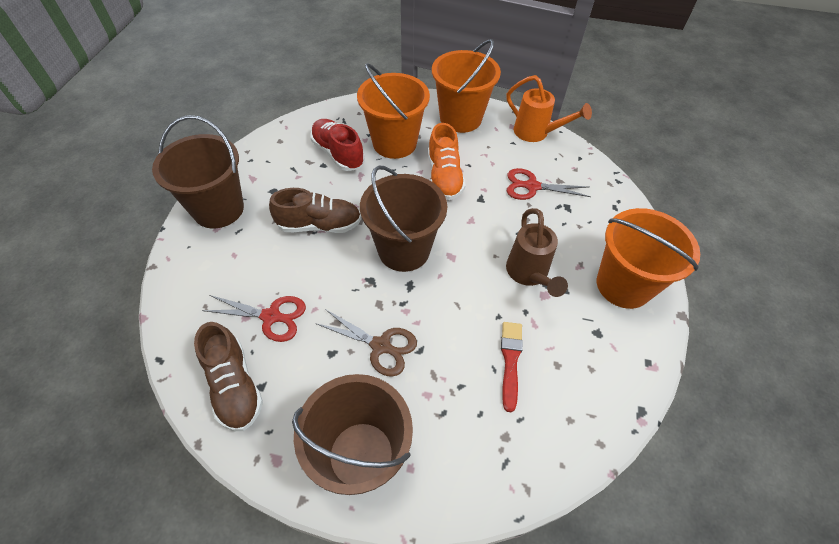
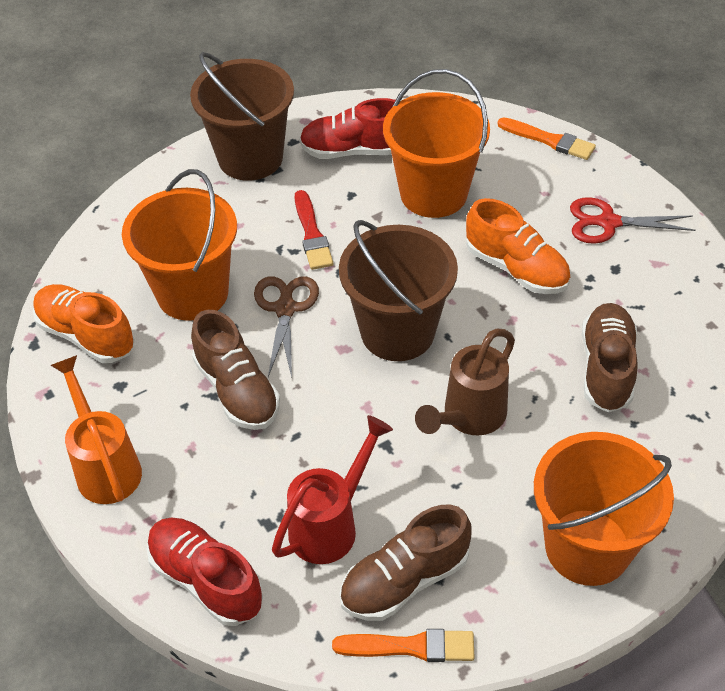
brown bucket: [152,115,244,228] [292,374,413,495] [360,166,447,272] = 3 -> [190,52,294,181] [339,220,458,361] = 2
brown shoe: [194,322,263,431] [269,188,361,233] = 2 -> [191,310,280,430] [339,505,472,621] [582,303,638,413] = 3
orange brush: none = 0 -> [332,629,475,662] [498,117,596,160] = 2
orange shoe: [428,123,466,200] = 1 -> [33,284,135,363] [466,198,571,294] = 2
red scissors: [202,295,306,342] [507,168,591,200] = 2 -> [570,197,695,244] = 1
red shoe: [310,119,365,171] = 1 -> [147,518,263,626] [299,98,395,159] = 2
red watering can: none = 0 -> [272,415,393,564] = 1

